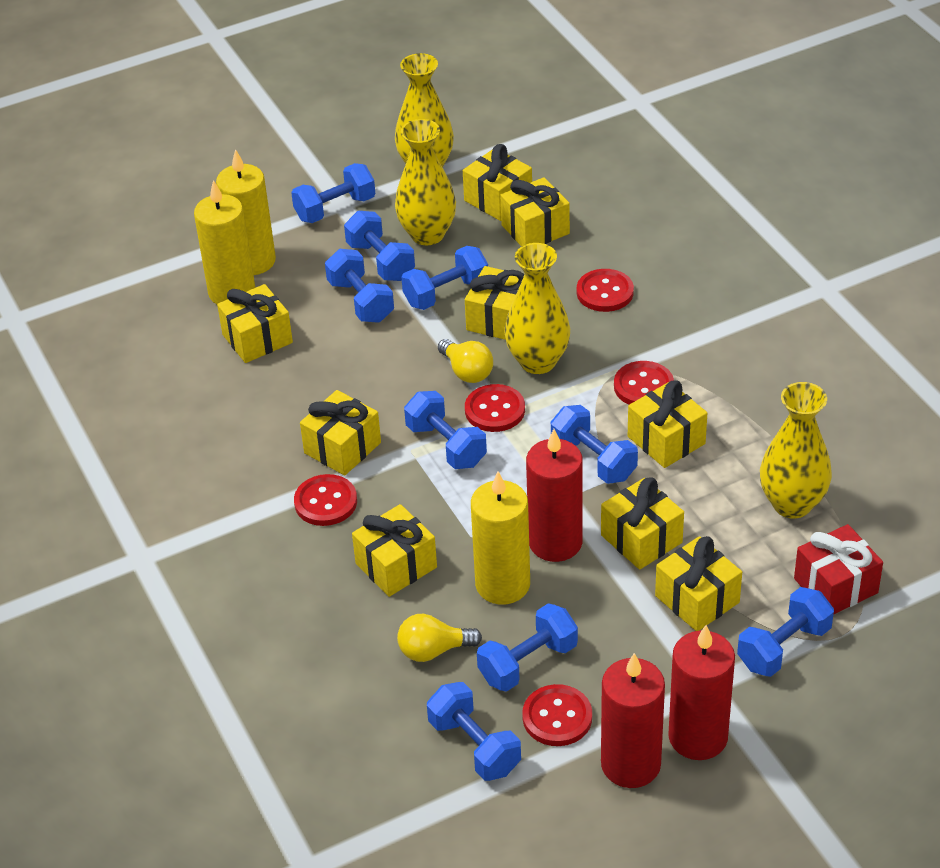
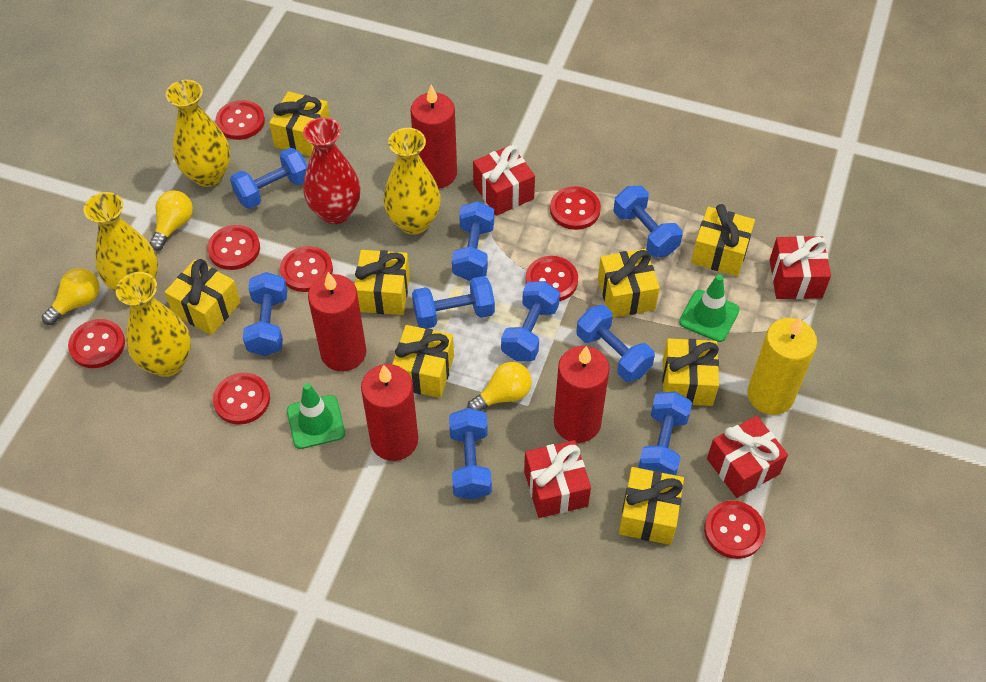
green traffic cone: none = 0 -> [287,383,345,449] [679,274,740,342] = 2
red button: [294,474,357,526] [465,384,525,432] [522,684,592,746] [577,269,634,312] [614,361,674,405] = 5 -> [68,319,125,368] [207,225,260,270] [213,373,270,425] [216,100,265,140] [280,246,333,292] [526,256,578,301] [550,186,601,230] [704,501,765,559] = 8
red candle: [526,429,583,562] [601,653,665,788] [668,625,735,760] = 3 -> [308,272,366,371] [361,364,418,461] [411,85,457,189] [554,346,609,443] = 4
red gift: [794,524,883,614] = 1 -> [473,145,535,216] [524,440,591,518] [707,416,788,498] [770,236,831,299] = 4
red vase: none = 0 -> [303,117,361,224] = 1
yellow candle: [194,180,255,304] [216,149,276,275] [471,472,530,605] = 3 -> [747,317,817,415] = 1
yellow gift: [217,284,293,363] [300,390,381,476] [352,504,437,597] [463,144,532,221] [465,266,524,340] [500,177,570,247] [601,477,684,570] [628,380,707,468] [655,536,742,631] = 9 -> [165,259,241,335] [269,91,330,156] [354,250,410,315] [392,325,454,398] [598,249,660,317] [619,467,684,545] [662,338,719,406] [691,204,755,276] = 8
yellow light bulb: [397,614,482,662] [438,339,493,383] = 2 -> [42,268,100,325] [150,190,193,251] [467,362,532,411] = 3

